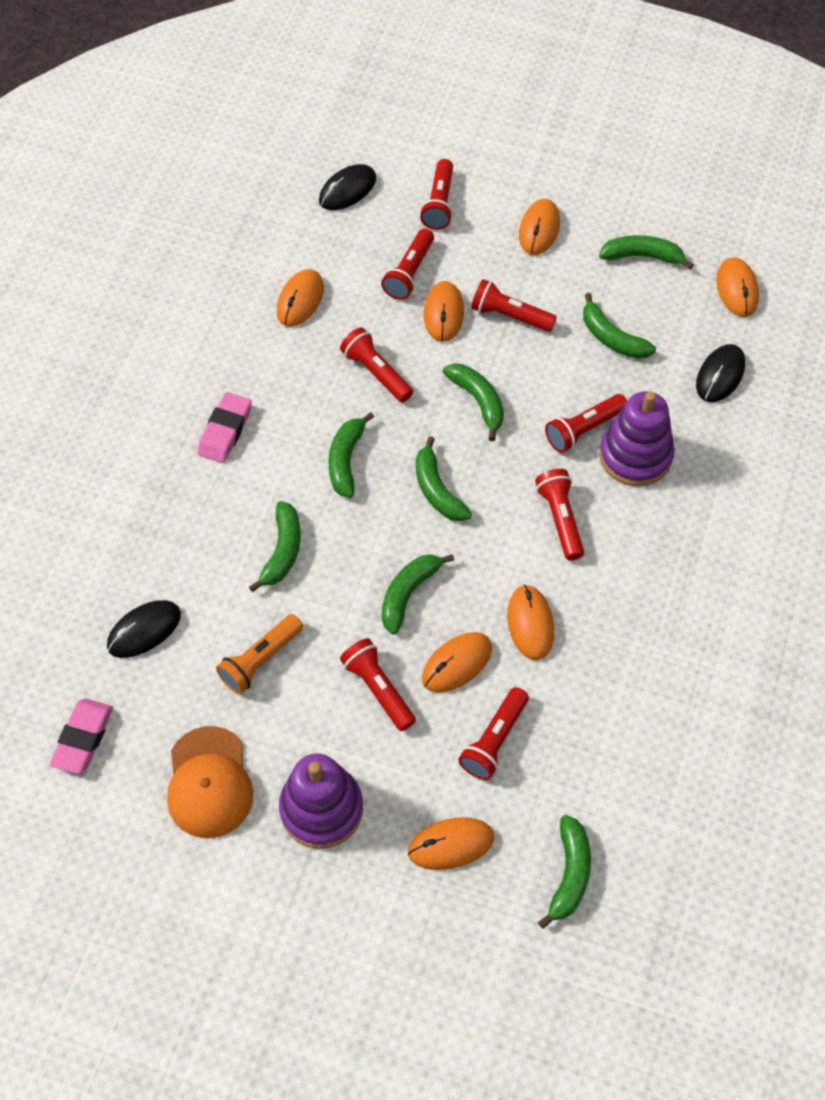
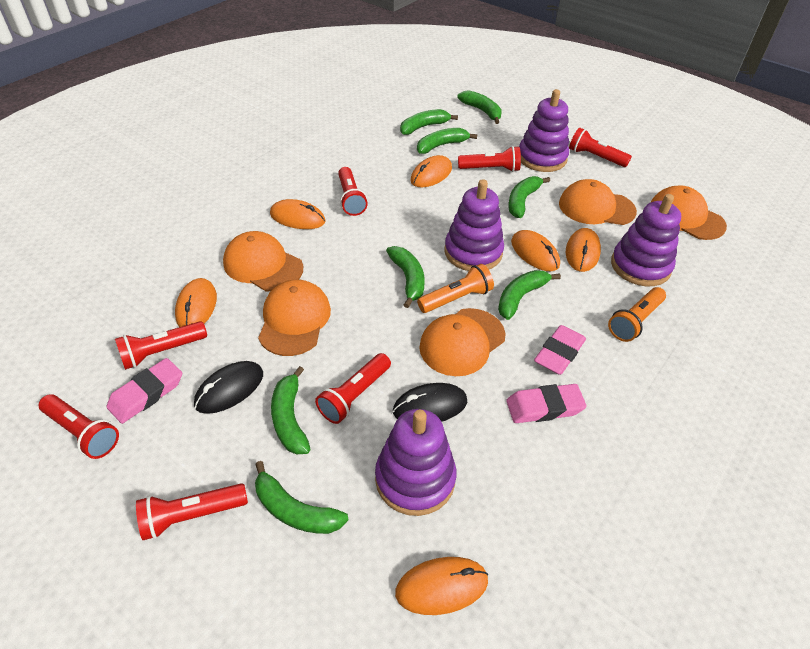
black mouse: [107,600,181,658] [319,164,376,210] [696,344,745,402] = 3 -> [194,361,263,414] [393,383,467,422] = 2
orange cap: [167,726,253,838] = 1 -> [223,231,303,291] [258,280,331,356] [419,308,506,376] [559,179,637,225] [650,186,727,240] = 5
orange flashlight: [216,614,303,694] = 1 -> [417,264,494,313] [608,287,666,342] = 2
orange mouse: [277,269,324,327] [408,817,494,870] [422,632,492,693] [424,281,464,342] [507,585,554,660] [519,199,560,255] [716,257,759,317] = 7 -> [175,278,217,327] [270,199,326,229] [395,557,488,615] [410,155,452,187] [511,230,560,271] [566,228,601,272] = 6
pink eraser: [50,698,113,774] [198,392,252,463] = 2 -> [107,358,182,424] [506,384,587,423] [534,325,586,375] = 3
purple stacking toy: [279,754,363,849] [599,391,675,486] = 2 -> [375,409,456,516] [445,179,504,271] [519,89,569,172] [611,194,681,286] = 4
red flashlight: [340,327,413,402] [340,638,416,731] [381,229,434,300] [420,159,453,230] [458,687,529,780] [471,279,557,332] [535,469,584,560] [545,394,627,453] = 8 -> [39,394,119,459] [115,321,207,370] [136,483,248,540] [315,353,391,424] [338,167,368,216] [458,146,521,172] [569,127,632,167] = 7

